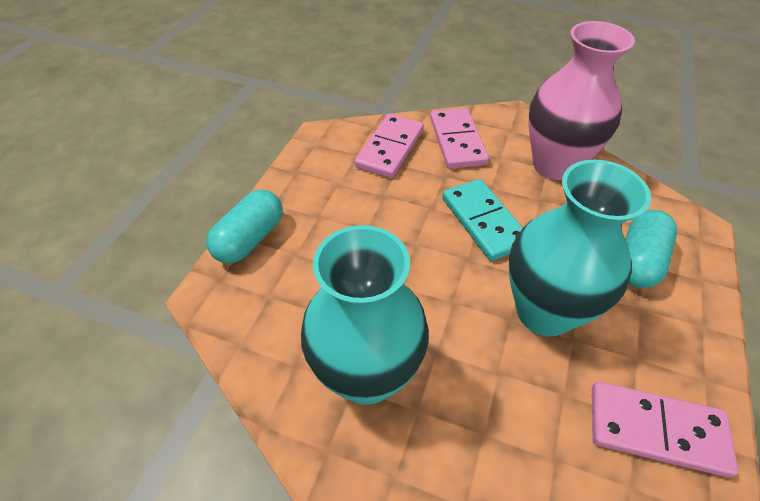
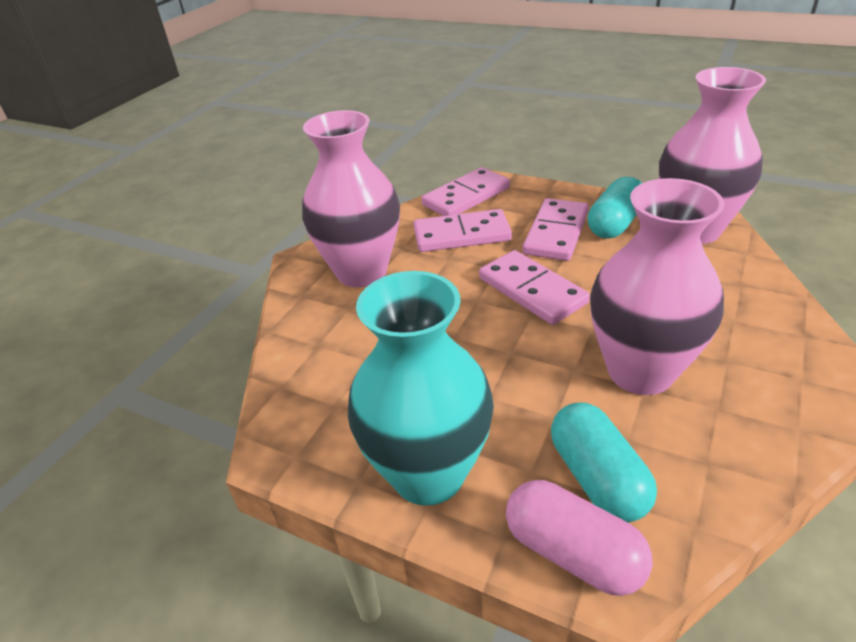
pink capsule: none = 0 -> [506,480,653,596] = 1
pink domino: [354,114,424,178] [430,108,489,169] [592,382,738,477] = 3 -> [414,209,512,252] [421,167,510,216] [479,250,590,325] [522,198,589,261] = 4
pink vase: [528,21,635,180] = 1 -> [302,110,400,287] [590,178,725,395] [659,67,766,244] = 3
turquoise domino: [442,179,523,261] = 1 -> none = 0
turquoise vase: [301,225,429,405] [509,160,651,336] = 2 -> [348,271,494,506] = 1

